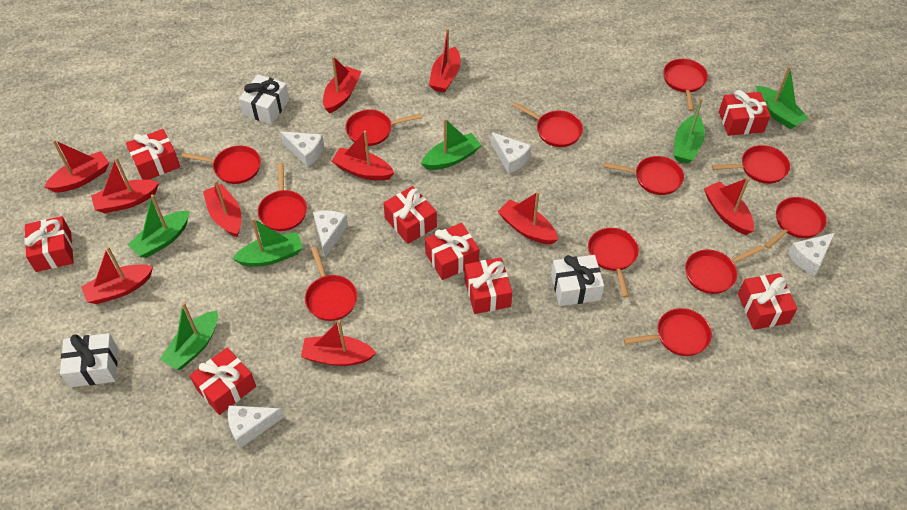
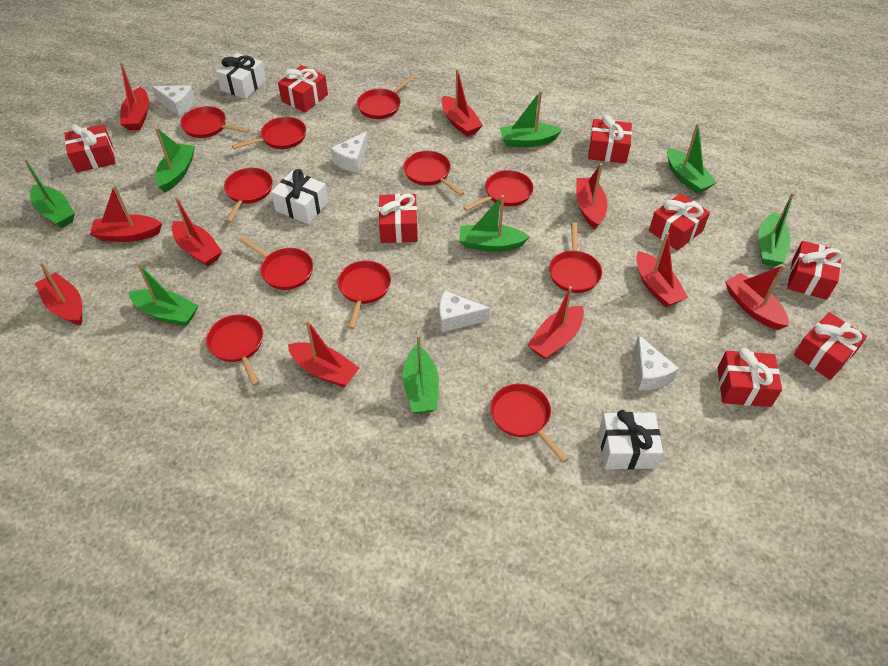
green boat: [128,195,189,258] [160,303,218,370] [232,218,303,267] [421,119,481,170] [674,98,705,164] [756,66,809,129] = 6 -> [24,159,75,228] [129,262,199,326] [155,127,195,192] [403,334,439,413] [459,195,530,252] [500,90,562,147] [667,123,717,194] [758,192,795,266] = 8
red pan: [182,145,261,184] [258,163,307,231] [305,247,357,321] [345,109,422,146] [512,102,583,147] [588,228,639,297] [604,156,684,195] [624,308,712,356] [663,59,708,111] [685,245,764,294] [712,145,790,184] [764,197,826,249] = 12 -> [180,106,250,138] [206,314,263,386] [224,168,273,223] [232,117,306,149] [239,237,313,290] [337,261,391,329] [357,75,415,119] [403,151,464,196] [463,170,533,211] [491,384,569,463] [549,222,602,293] = 11
white cheese: [228,405,284,448] [280,131,324,167] [313,211,348,258] [491,132,532,174] [788,233,835,276] = 5 -> [151,86,195,117] [331,132,368,173] [439,291,490,332] [634,335,679,390] = 4

